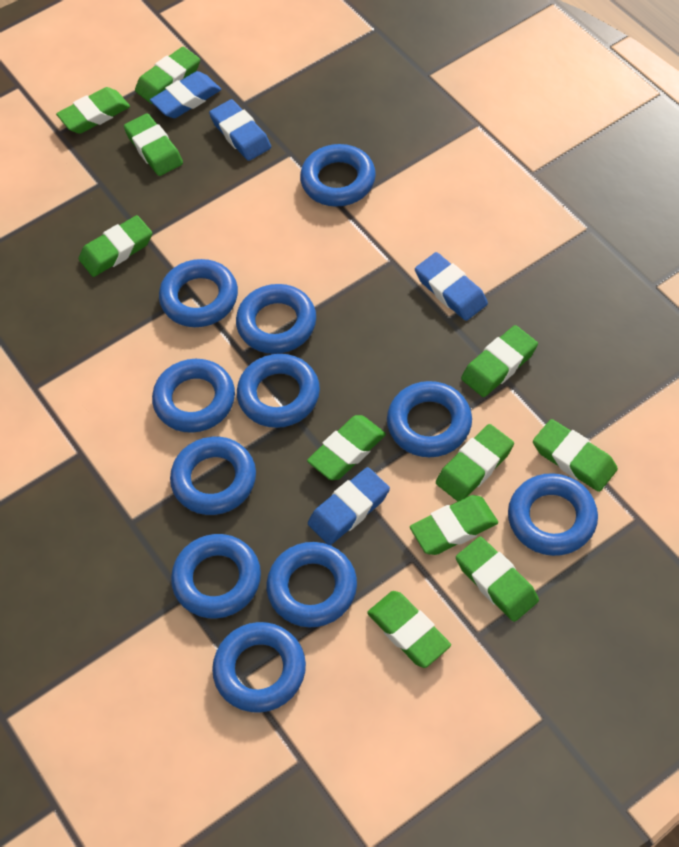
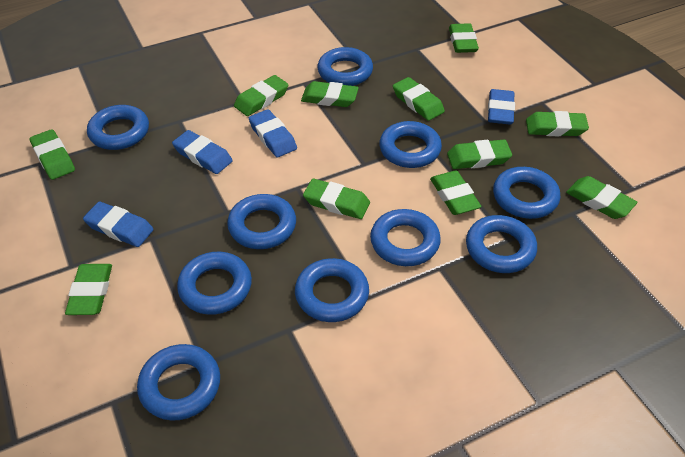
blue ring: [152,359,235,433] [159,259,238,327] [170,437,256,515] [171,534,261,619] [212,622,306,713] [236,284,316,354] [237,354,320,428] [266,542,357,627] [300,144,376,207] [387,381,472,457] [508,473,598,556] = 11 -> [87,105,149,150] [137,344,220,421] [177,252,252,315] [227,194,296,249] [295,258,369,322] [317,47,373,86] [370,209,441,266] [379,121,442,168] [466,215,537,273] [493,167,560,219] = 10

